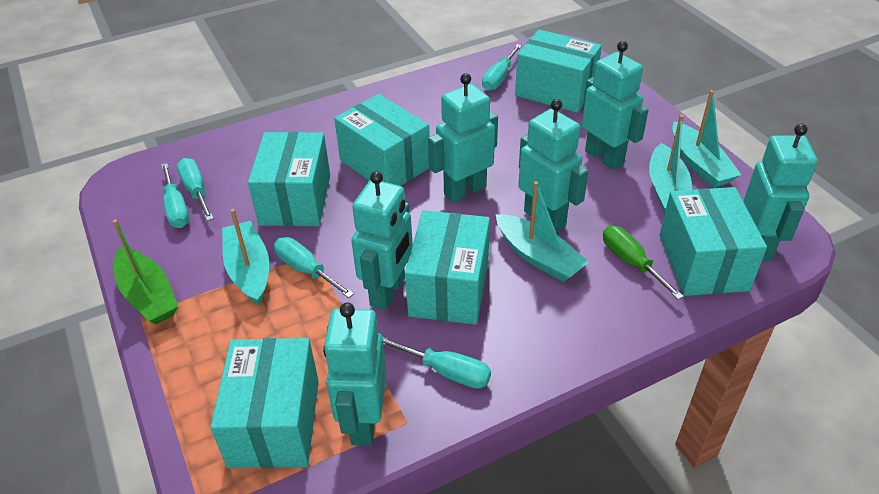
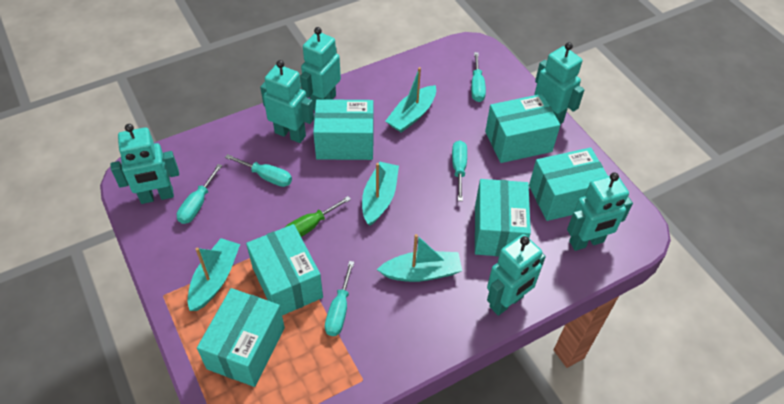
green boat: [113,219,178,324] = 1 -> none = 0

